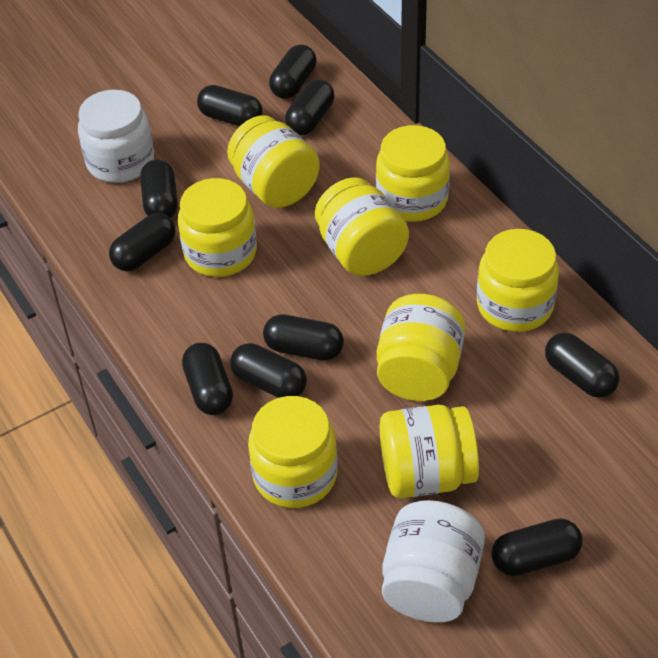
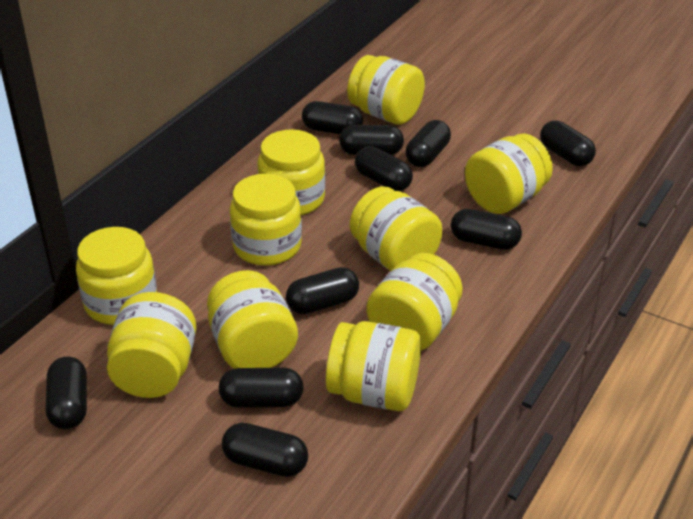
white jar: [78,90,154,183] [382,500,485,623] = 2 -> none = 0
yellow jar: [178,178,257,277] [227,115,320,208] [248,396,338,508] [315,177,409,276] [376,125,450,222] [377,294,465,401] [380,405,479,498] [477,229,559,332] = 8 -> [76,227,157,325] [107,292,196,398] [207,270,298,369] [230,174,302,266] [258,129,325,215] [326,321,421,411] [347,55,425,125] [350,186,442,271] [366,253,463,351] [465,133,553,214] = 10

